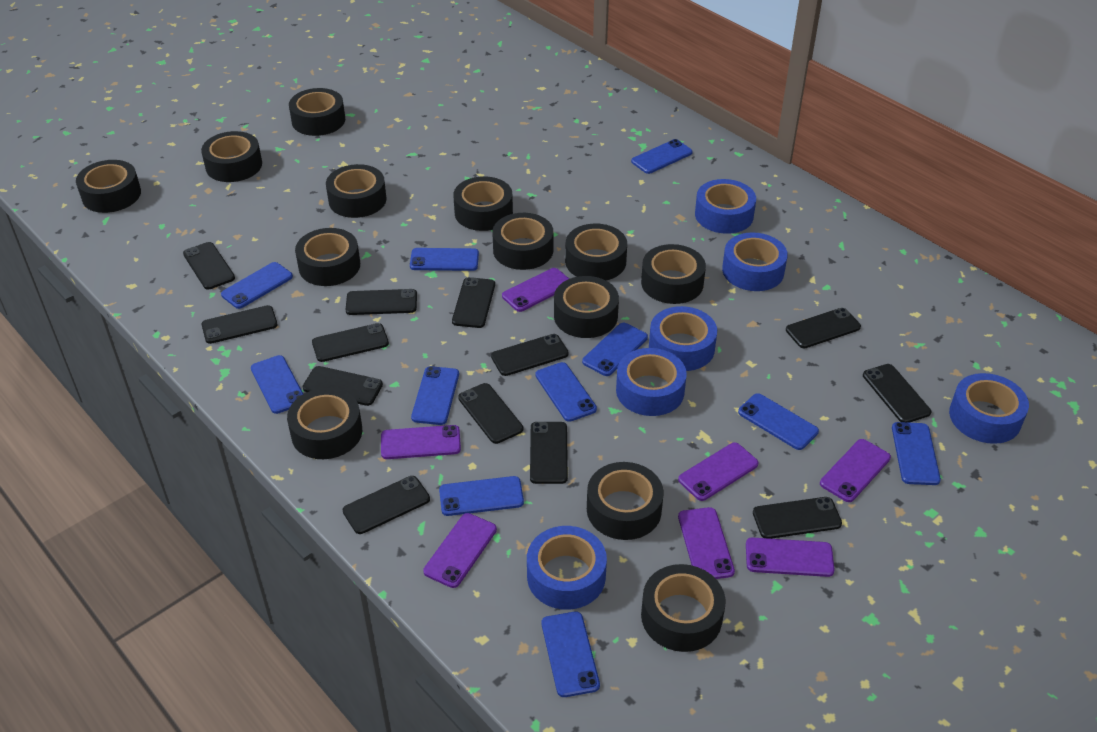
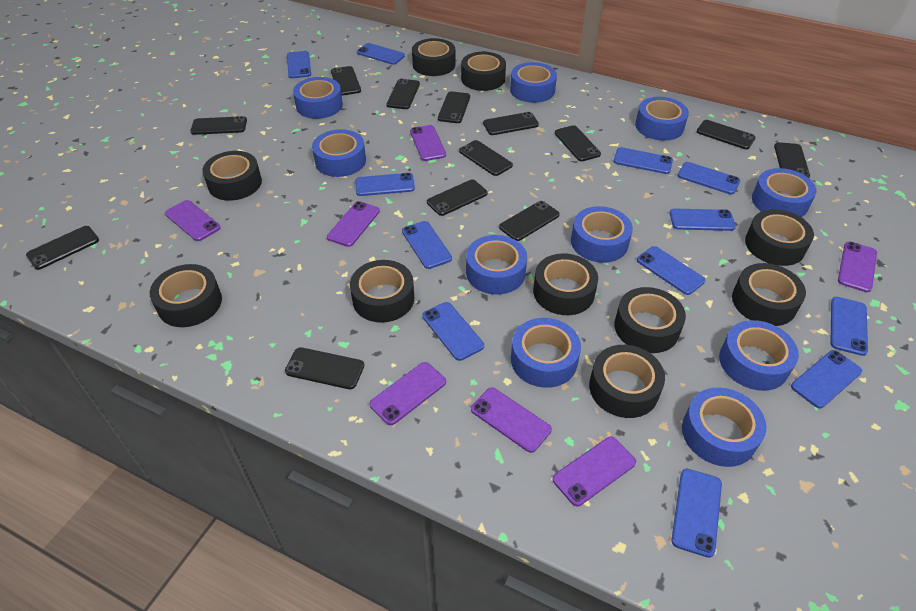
black tape: [76,160,141,213] [201,131,262,182] [287,388,362,459] [289,88,345,136] [295,228,360,286] [326,164,387,218] [453,176,513,231] [492,213,554,270] [554,276,619,338] [565,223,627,280] [587,462,664,540] [641,244,706,304] [641,564,726,652] = 13 -> [150,264,222,327] [202,151,262,201] [350,260,414,323] [412,38,455,76] [461,52,506,91] [533,253,598,315] [589,345,665,418] [614,287,686,353] [732,263,806,326] [745,209,814,266] = 10
blue phone: [221,262,293,309] [251,355,303,414] [410,248,479,271] [411,366,459,425] [439,476,524,516] [535,362,597,422] [542,612,600,697] [582,323,648,376] [631,139,693,174] [738,393,819,450] [892,422,941,485] = 11 -> [287,51,311,78] [355,173,415,196] [357,43,405,65] [402,221,452,269] [422,302,484,361] [614,147,673,174] [637,246,705,295] [670,209,736,231] [671,469,722,558] [677,162,740,195] [791,350,862,408] [830,297,868,356] = 12
blue tape: [527,526,607,610] [616,348,687,416] [649,306,717,371] [695,179,756,234] [722,232,788,291] [949,373,1029,444] = 6 -> [293,77,343,119] [312,129,366,177] [466,235,527,295] [510,62,557,103] [511,318,581,388] [571,206,633,263] [635,97,689,141] [682,387,766,467] [719,320,799,391] [752,168,816,217] = 10

